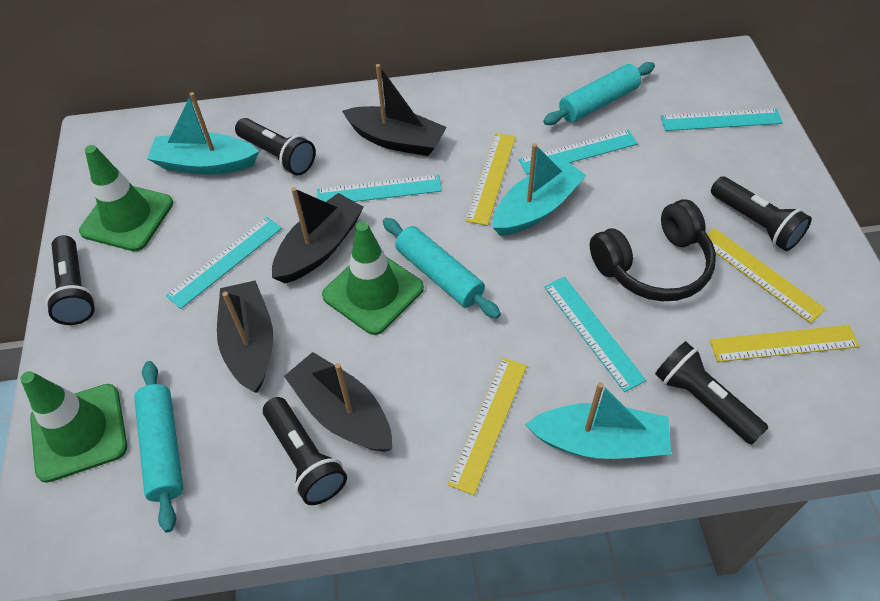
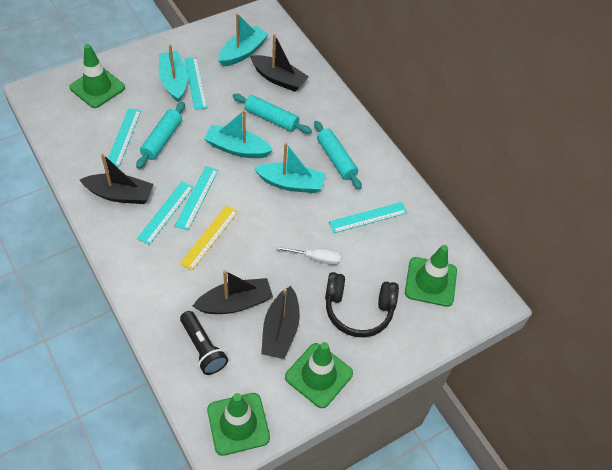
black flashlight: [45,235,95,325] [235,118,316,175] [263,397,347,505] [655,341,768,445] [711,177,812,251] = 5 -> [180,311,228,375] = 1
green traffic cone: [20,371,127,483] [79,145,173,251] [322,221,424,335] = 3 -> [69,44,125,108] [207,393,270,456] [285,342,353,408] [405,245,457,307] = 4
turquoise boat: [147,92,259,175] [493,143,587,236] [525,382,671,459] = 3 -> [159,44,188,103] [204,110,273,158] [218,13,269,67] [254,143,325,193] = 4
white screwdriver: none = 0 -> [275,246,341,265] = 1
yellow ruler: [448,358,527,495] [466,133,516,226] [707,228,826,323] [710,325,859,362] = 4 -> [180,205,238,271] = 1

